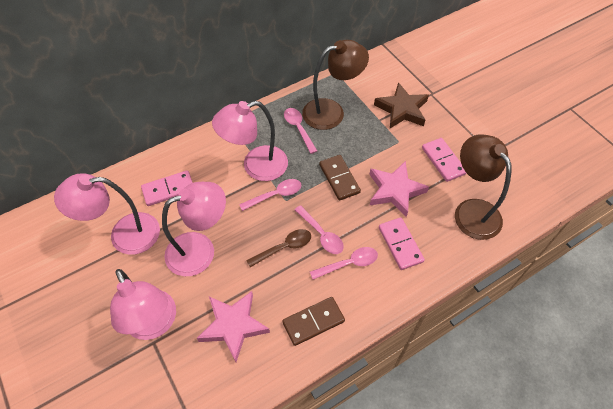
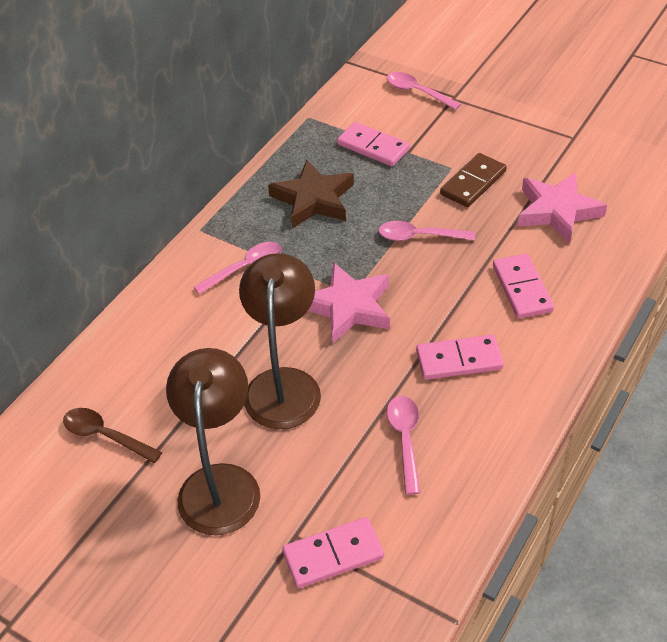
brown domino: [282,297,345,346] [319,155,361,201] = 2 -> [440,153,507,207] = 1
pink domino: [141,170,193,206] [379,217,425,270] [422,138,466,182] = 3 -> [283,517,384,588] [337,122,410,166] [416,335,504,380] [493,254,554,319] = 4
pink lamp: [54,173,160,255] [110,269,176,340] [162,182,226,276] [212,101,288,181] = 4 -> none = 0

